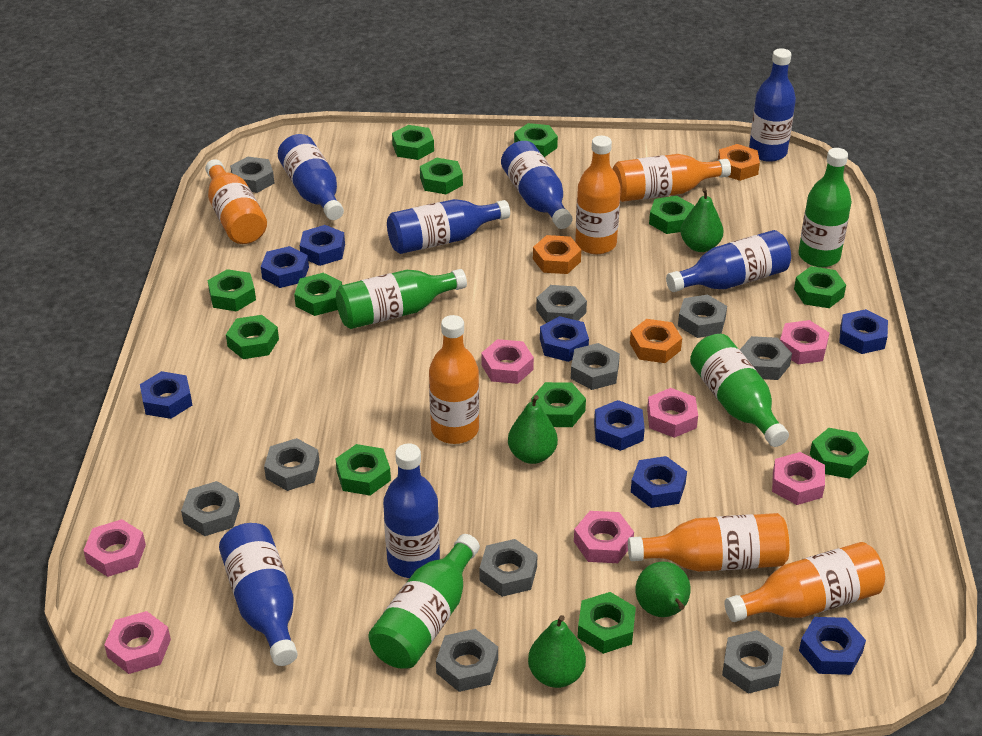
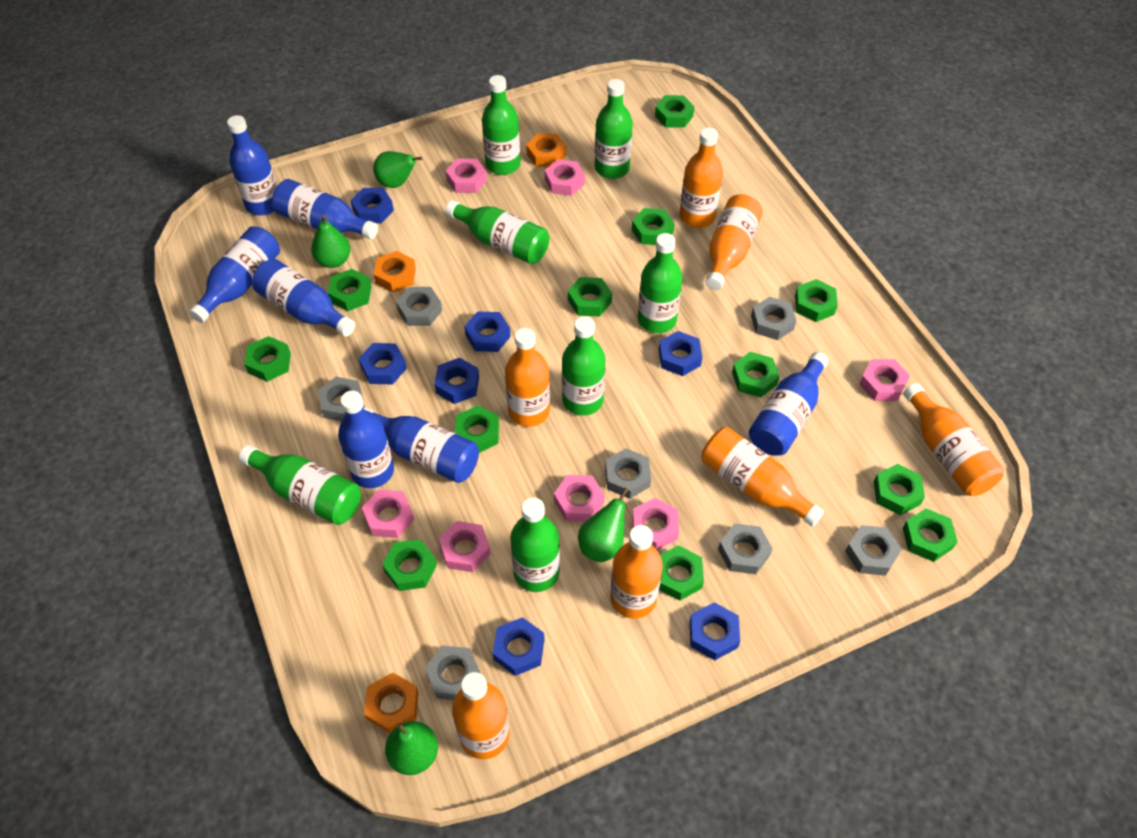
blue nut: [140,371,192,419] [261,246,309,288] [300,225,345,266] [540,316,589,362] [594,400,645,451] [631,456,687,508] [799,617,866,675] [839,309,888,354] = 8 -> [350,188,394,223] [358,343,407,384] [434,358,479,404] [464,311,511,352] [493,617,545,676] [659,331,702,376] [690,602,740,660] = 7
green bottle: [336,269,467,329] [368,534,480,669] [690,334,789,447] [798,148,852,267] = 4 -> [239,445,361,525] [445,200,549,264] [482,75,521,175] [510,497,560,592] [562,316,606,416] [595,79,633,179] [638,233,683,333] = 7
grey nut: [181,481,240,536] [230,157,274,193] [264,438,320,491] [436,629,498,692] [479,539,538,597] [536,285,587,323] [571,343,620,390] [678,294,727,338] [722,630,784,694] [740,336,792,380] = 10 -> [318,377,365,421] [396,287,442,326] [425,646,481,700] [605,448,651,499] [718,523,773,574] [751,297,797,340] [845,525,902,576] = 7
orange bottle: [205,159,267,244] [429,315,479,444] [575,136,621,254] [612,154,731,202] [628,513,789,572] [725,542,885,622] = 6 -> [452,672,510,759] [505,328,550,427] [610,525,663,619] [680,128,723,228] [701,427,824,527] [706,194,763,290] [903,383,1004,496] = 7

